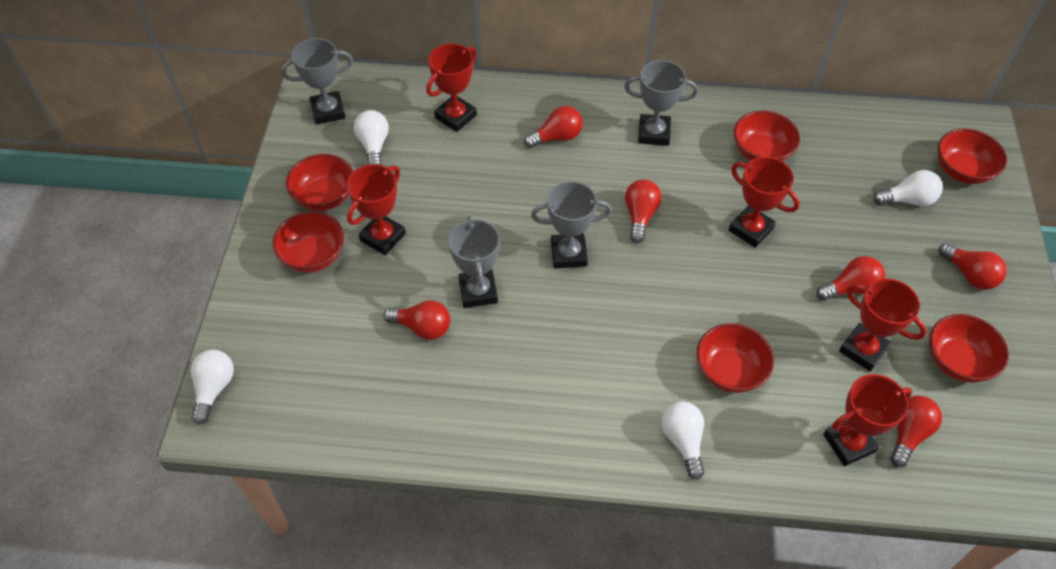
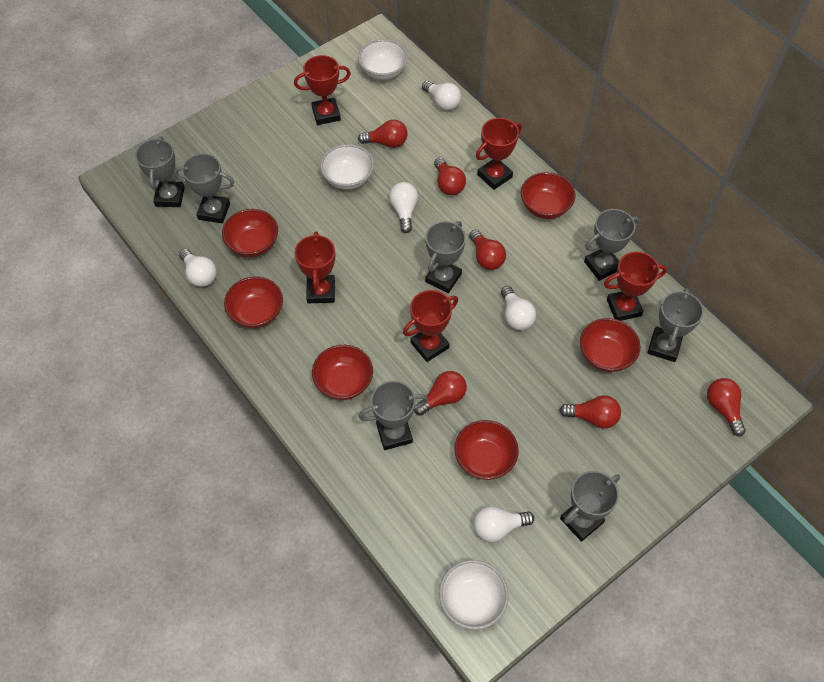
grey trophy: [281,38,353,125] [448,216,500,308] [531,181,612,268] [624,60,698,146] = 4 -> [135,136,185,207] [174,154,234,224] [359,381,428,450] [425,221,466,293] [560,471,620,542] [584,209,640,281] [647,288,704,362] = 7
white bowl: none = 0 -> [320,144,374,190] [358,39,408,80] [439,560,508,630] = 3
white light bulb: [191,350,234,425] [354,110,389,165] [661,401,705,480] [873,170,943,206] = 4 -> [179,249,217,287] [389,182,418,233] [422,81,461,111] [474,506,534,542] [501,286,536,330] = 5

